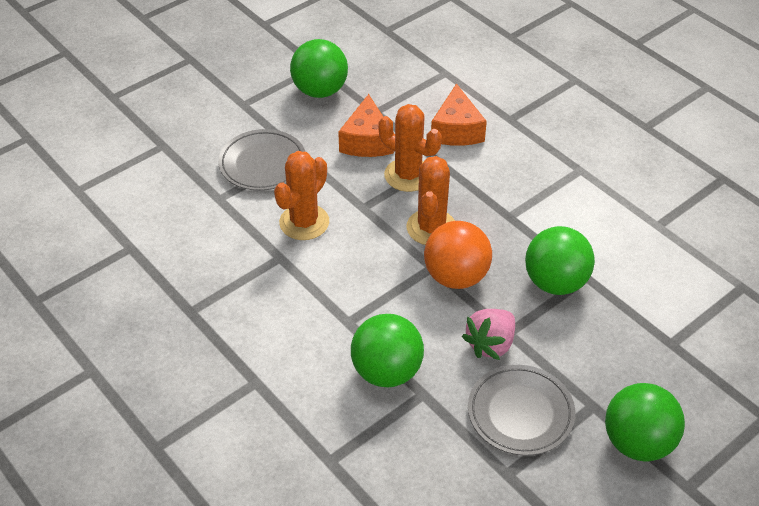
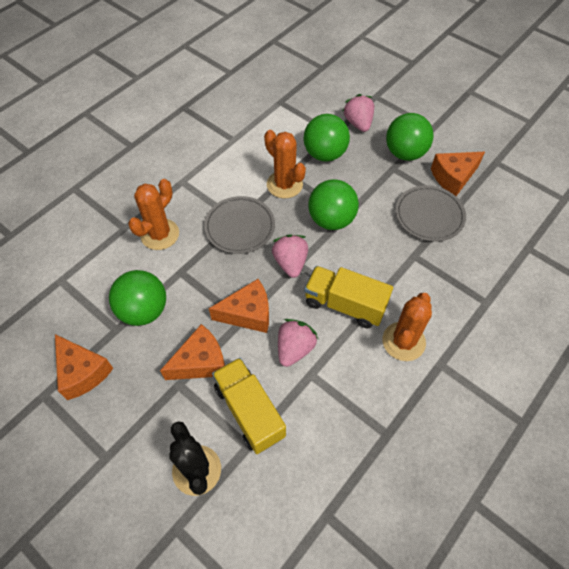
black cactus: none = 0 -> [169,421,221,496] = 1
orange ball: [424,221,492,289] = 1 -> none = 0
orange cheese: [338,94,394,157] [431,83,487,146] = 2 -> [55,334,113,400] [160,324,225,380] [209,279,269,333] [431,152,485,196] = 4
pink strawberry: [462,309,515,360] = 1 -> [272,234,308,278] [278,319,318,367] [343,94,374,132] = 3
yellow truck: none = 0 -> [212,358,286,454] [304,266,393,328] = 2

